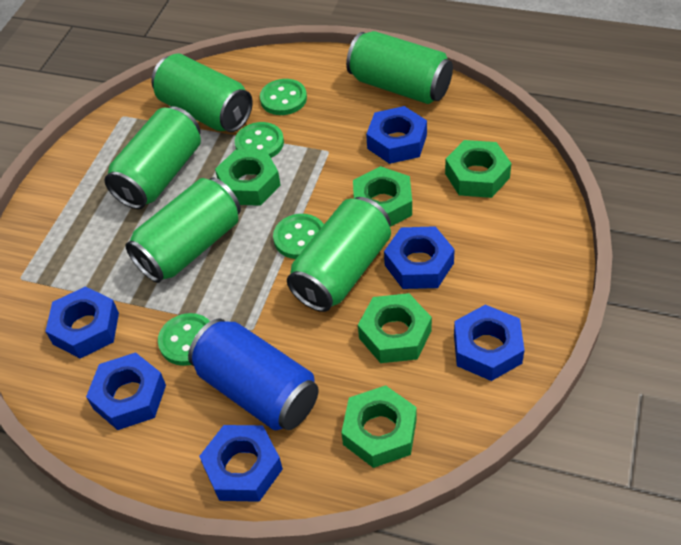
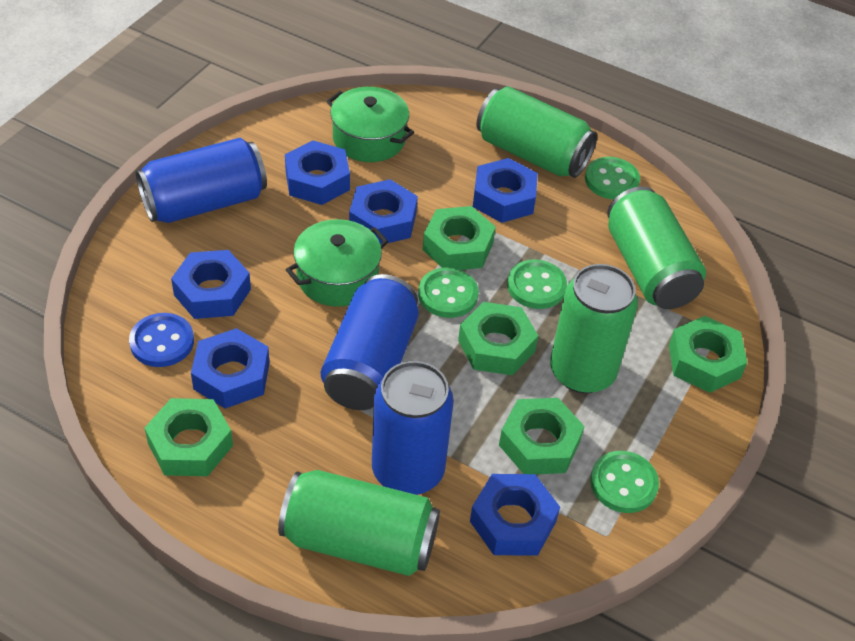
blue button: none = 0 -> [129,313,194,367] = 1
blue can: [188,319,319,430] = 1 -> [136,138,267,223] [321,274,419,410] [372,361,454,495] = 3
green can: [105,106,201,209] [125,178,241,283] [151,53,253,132] [287,197,391,312] [346,31,453,104] = 5 -> [278,470,440,576] [476,86,597,178] [550,264,638,394] [607,186,706,309] = 4
green pot: none = 0 -> [286,219,388,307] [326,87,414,162] = 2

